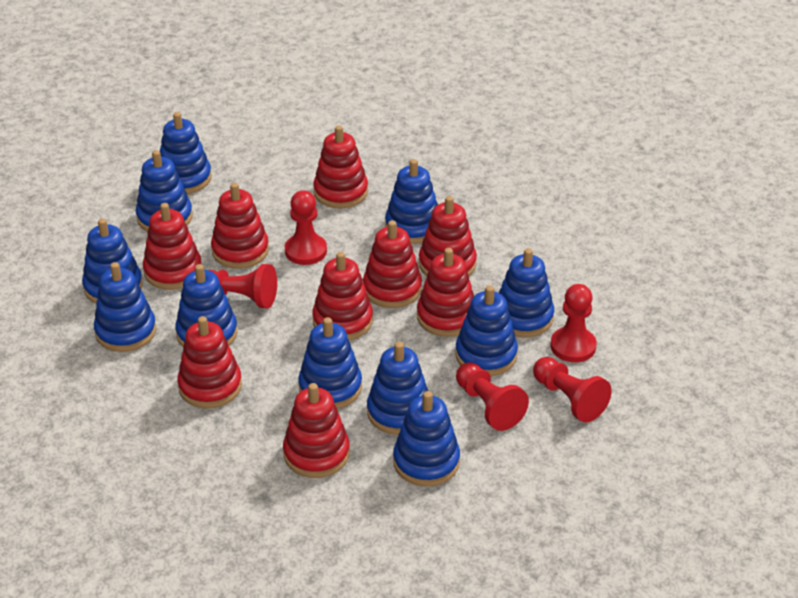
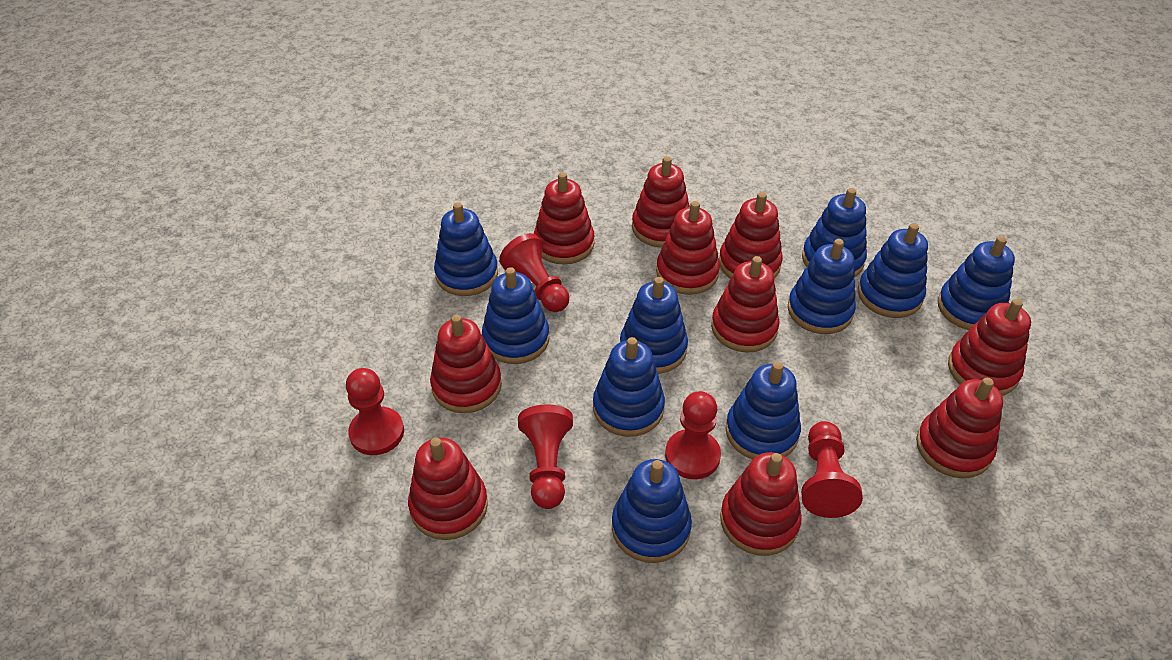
blue stacking toy: [82,218,143,304] [94,262,156,352] [136,150,193,232] [160,112,212,194] [175,264,237,347] [298,317,362,409] [367,342,428,435] [385,159,438,244] [393,391,460,486] [455,285,518,376] [499,248,554,337] = 11 -> [434,202,498,296] [482,267,550,364] [593,337,665,437] [612,459,692,563] [620,277,688,374] [725,362,801,460] [788,239,856,334] [802,188,867,277] [858,223,928,318] [938,236,1015,330] = 10
red stacking toy: [143,203,202,290] [177,316,242,408] [211,183,269,269] [283,383,350,478] [312,252,373,340] [313,125,368,208] [363,220,422,308] [417,248,474,337] [419,196,477,276] = 9 -> [408,437,488,540] [430,315,502,413] [534,172,595,265] [632,156,690,248] [656,201,720,295] [711,256,779,353] [719,192,783,279] [720,452,802,556] [916,378,1003,478] [948,299,1031,396] = 10

